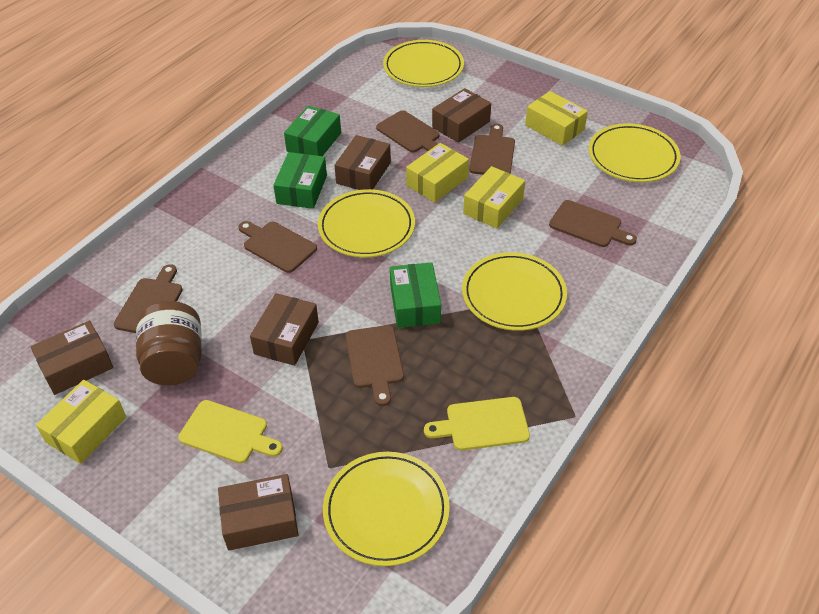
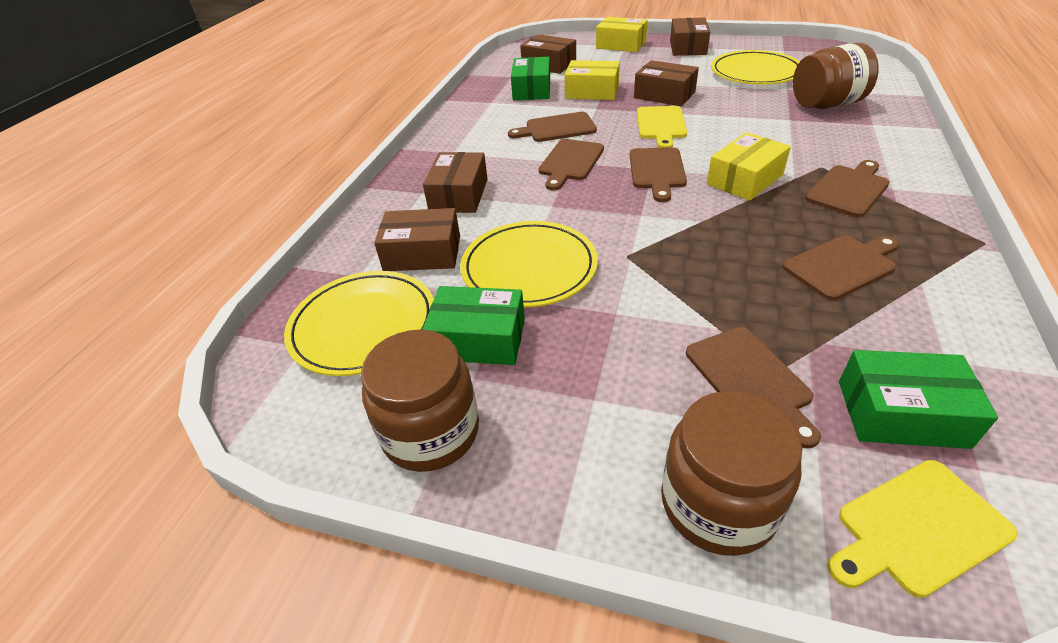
brown jar: [136,301,202,385] = 1 -> [361,330,479,472] [661,391,802,556] [793,43,879,109] = 3
yellow box: [36,380,126,464] [406,143,469,203] [463,166,525,229] [525,91,588,146] = 4 -> [565,60,620,100] [596,17,648,52] [707,132,791,201] = 3
yellow plate: [318,189,415,257] [323,452,449,566] [383,40,464,87] [462,252,567,331] [589,123,680,182] = 5 -> [284,271,434,376] [460,221,598,307] [711,50,800,84] = 3

